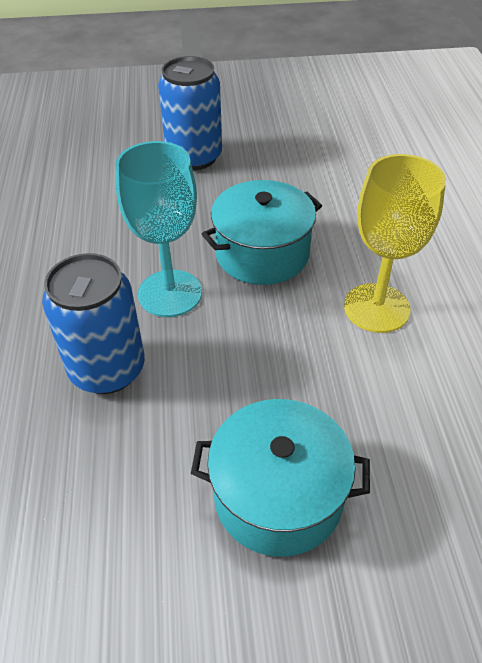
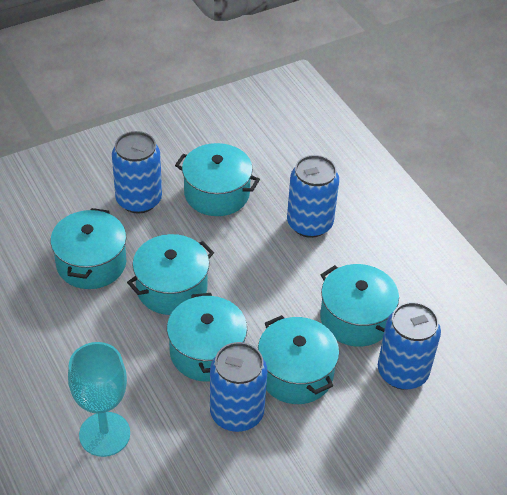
blue can: [42,253,145,394] [158,56,222,170] = 2 -> [112,131,162,214] [210,342,267,432] [287,155,339,238] [378,302,441,390] = 4
turquoise pot: [191,399,370,557] [202,180,322,285] = 2 -> [50,208,126,289] [127,234,214,315] [167,293,247,382] [175,143,260,216] [258,315,339,404] [320,264,399,347] = 6
yellow goblet: [344,154,446,333] = 1 -> none = 0

